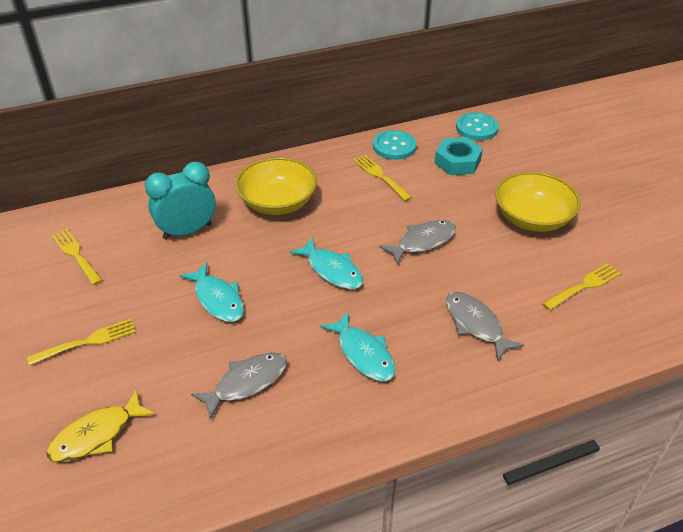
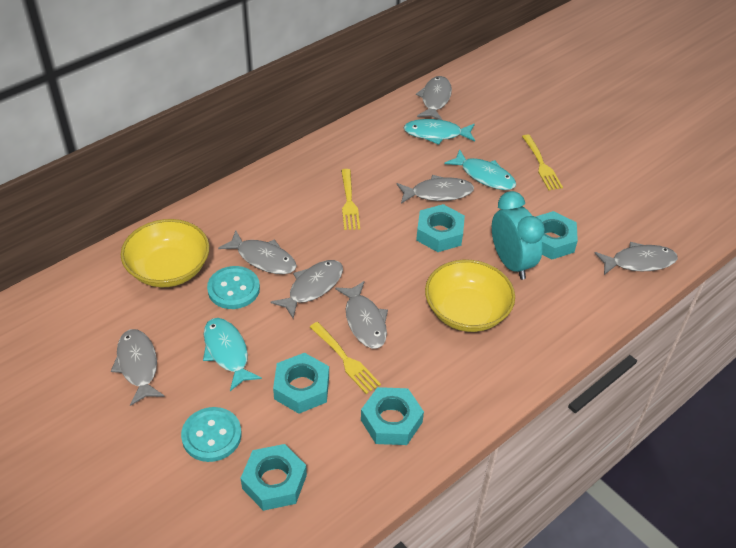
grey fish: [191,352,287,419] [379,220,456,265] [446,292,524,360] = 3 -> [111,329,165,406] [218,231,297,274] [270,260,343,319] [335,281,388,348] [397,175,474,203] [416,76,452,120] [594,242,678,275] = 7
turquoise nut: [434,137,483,175] = 1 -> [241,444,307,511] [273,353,329,414] [361,387,424,445] [416,204,465,252] [536,211,578,260] = 5
yellow fish: [46,389,155,462] = 1 -> none = 0
yellow fork: [27,319,136,366] [52,229,102,285] [354,155,412,201] [542,263,621,310] = 4 -> [310,322,381,394] [341,169,360,230] [522,135,563,190] = 3

